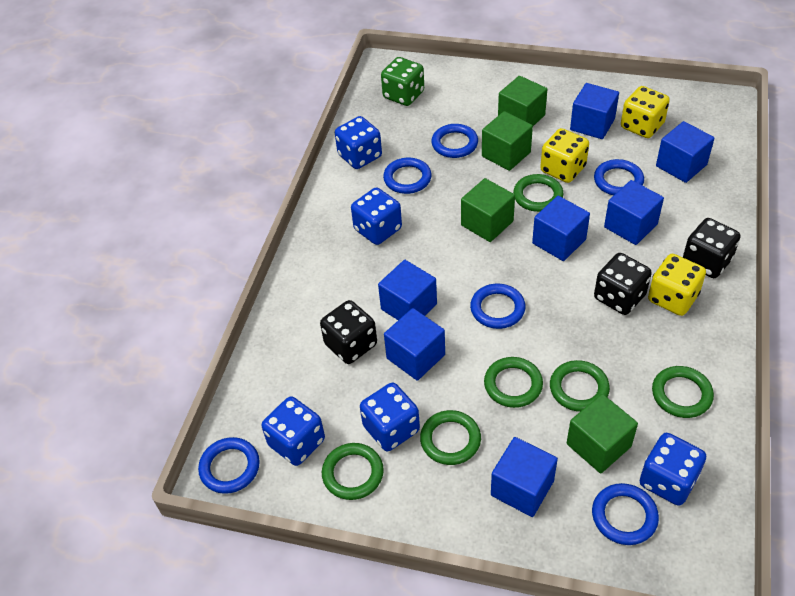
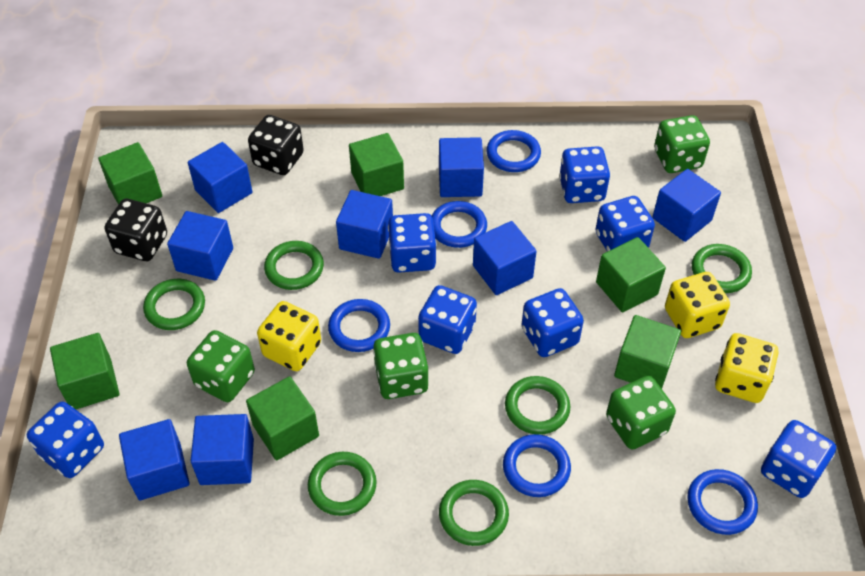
black dice: [320,300,377,364] [594,253,652,315] [683,218,741,278] = 3 -> [105,199,167,261] [248,115,304,175] = 2
blue cube: [378,260,437,320] [384,308,445,381] [491,437,558,517] [532,196,590,261] [570,83,619,139] [604,180,664,245] [656,121,715,183] = 7 -> [119,419,190,500] [167,211,233,281] [188,142,252,213] [191,414,254,485] [336,190,393,259] [439,137,484,197] [473,221,537,295] [652,169,721,242] = 8
blue dice: [262,396,325,466] [335,116,382,169] [351,188,402,245] [360,382,420,451] [640,433,706,506] = 5 -> [27,402,104,478] [388,213,437,273] [418,285,477,354] [521,288,584,357] [559,146,610,203] [595,196,655,252] [761,420,836,498] = 7
blue ring: [198,437,260,494] [383,158,432,194] [431,124,478,158] [470,284,526,329] [592,483,659,545] [594,159,644,196] = 6 -> [328,299,390,352] [432,201,487,248] [487,130,541,172] [503,434,571,497] [687,469,758,535] = 5
green cube: [461,178,515,242] [482,111,533,171] [498,76,547,126] [567,394,638,473] = 4 -> [50,333,120,409] [98,142,162,205] [246,376,319,460] [349,133,404,196] [596,237,666,312] [614,315,681,389] = 6
green dice: [381,57,424,106] = 1 -> [187,330,255,402] [373,333,429,399] [606,376,676,449] [654,115,710,173] = 4

